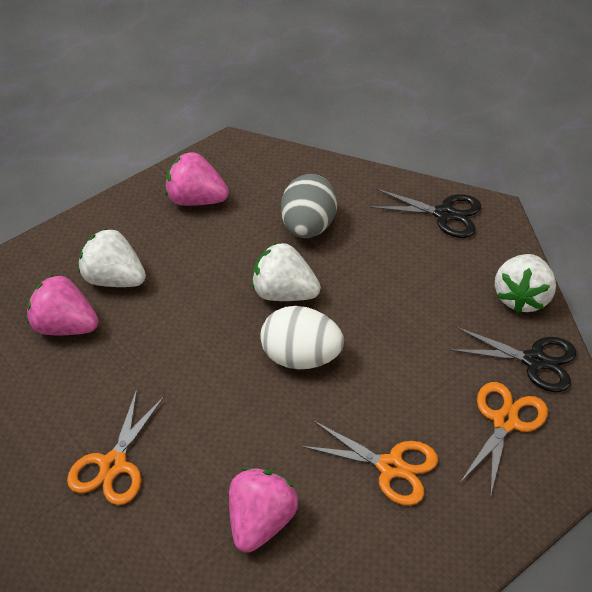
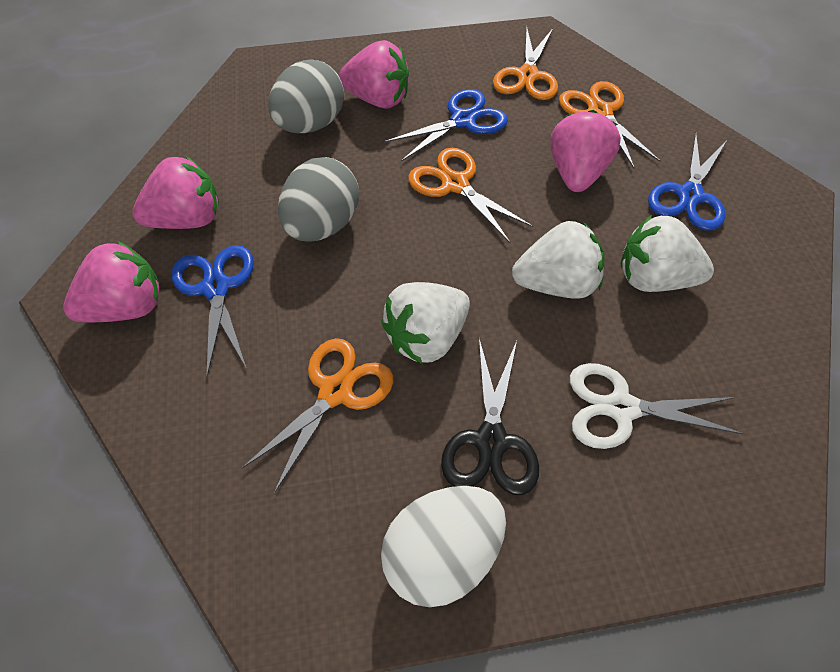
black scissors: [369,188,481,238] [449,327,577,392] = 2 -> [441,338,539,495] = 1
blue scissors: none = 0 -> [171,245,254,377] [384,89,508,162] [648,133,726,231] = 3
grey egg: [281,174,337,238] = 1 -> [268,59,344,133] [278,157,359,242] = 2
orange scissors: [67,389,165,505] [301,420,438,506] [460,382,548,498] = 3 -> [242,338,393,494] [408,148,533,243] [493,26,558,100] [559,81,660,168] = 4
pink strawberry: [27,275,98,335] [165,152,229,206] [229,468,298,553] = 3 -> [63,241,160,322] [132,156,219,229] [339,40,409,109] [550,110,621,192] = 4
white scissors: none = 0 -> [570,363,744,449] = 1

